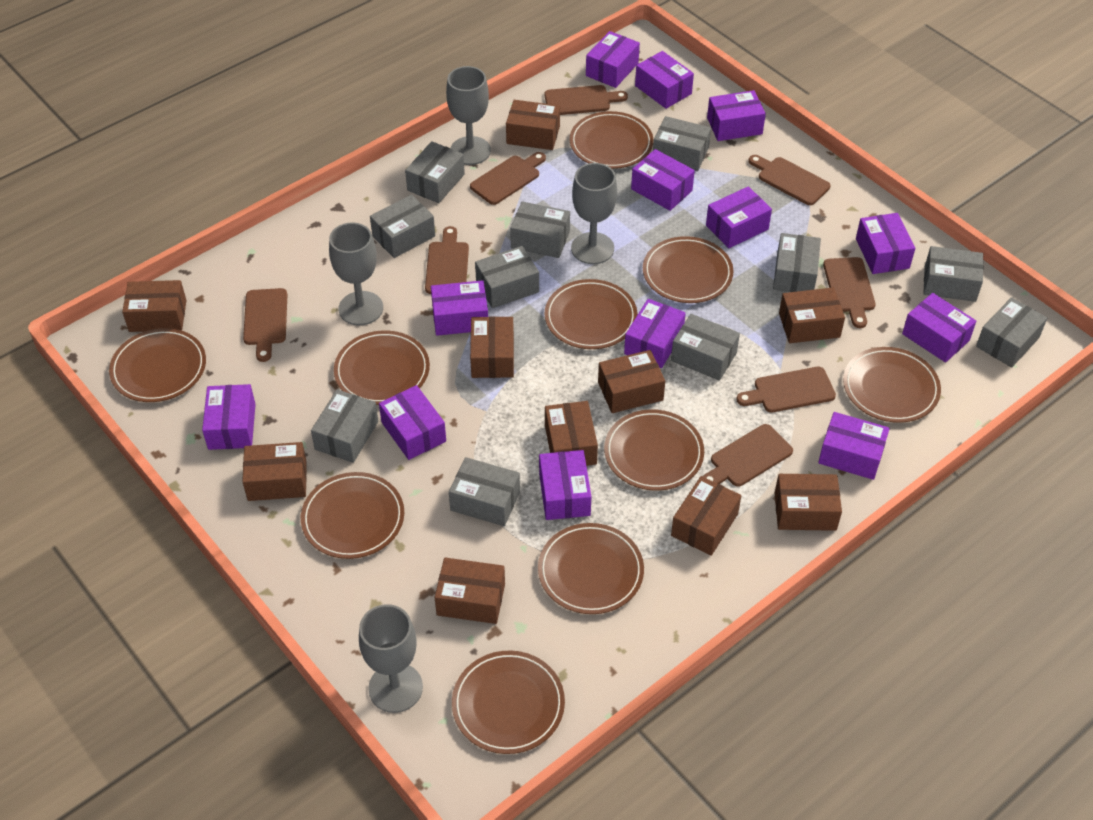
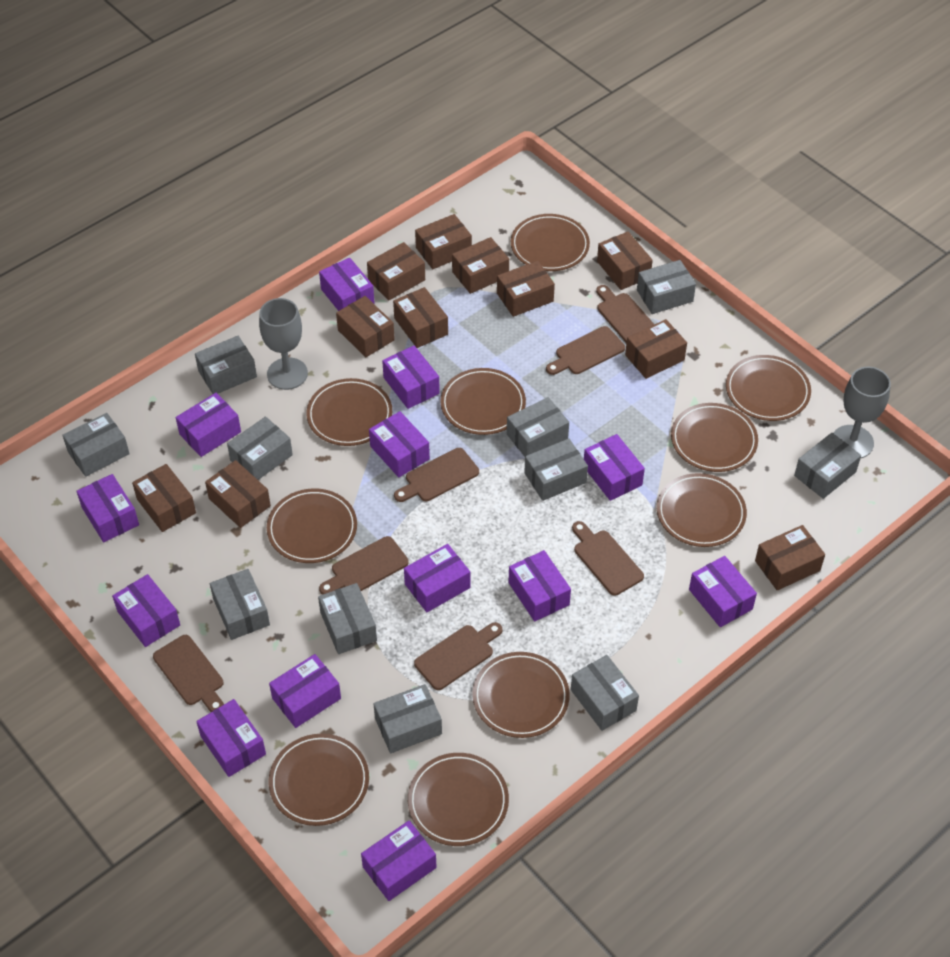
brown box: [122,280,187,332] [242,442,307,501] [435,558,505,624] [470,316,514,378] [506,100,560,150] [545,401,598,466] [598,350,665,413] [671,476,741,556] [775,474,842,531] [779,287,845,343] = 10 -> [132,464,196,532] [205,460,271,528] [336,296,395,357] [367,242,425,300] [393,287,448,348] [415,214,472,269] [452,237,509,294] [497,261,555,317] [597,232,653,290] [625,319,687,379] [755,525,825,590] = 11
brown cutting board: [243,288,287,362] [425,226,469,294] [470,152,546,205] [544,85,628,115] [703,424,793,487] [736,367,836,413] [749,155,831,205] [823,257,876,328] = 8 -> [153,635,224,712] [319,536,409,595] [394,448,479,502] [414,622,502,690] [546,326,625,375] [572,521,644,596] [596,285,654,343] = 7
grey goblet: [329,222,383,325] [359,604,423,713] [446,66,491,165] [571,163,617,264] = 4 -> [259,298,308,390] [833,367,891,458] = 2

